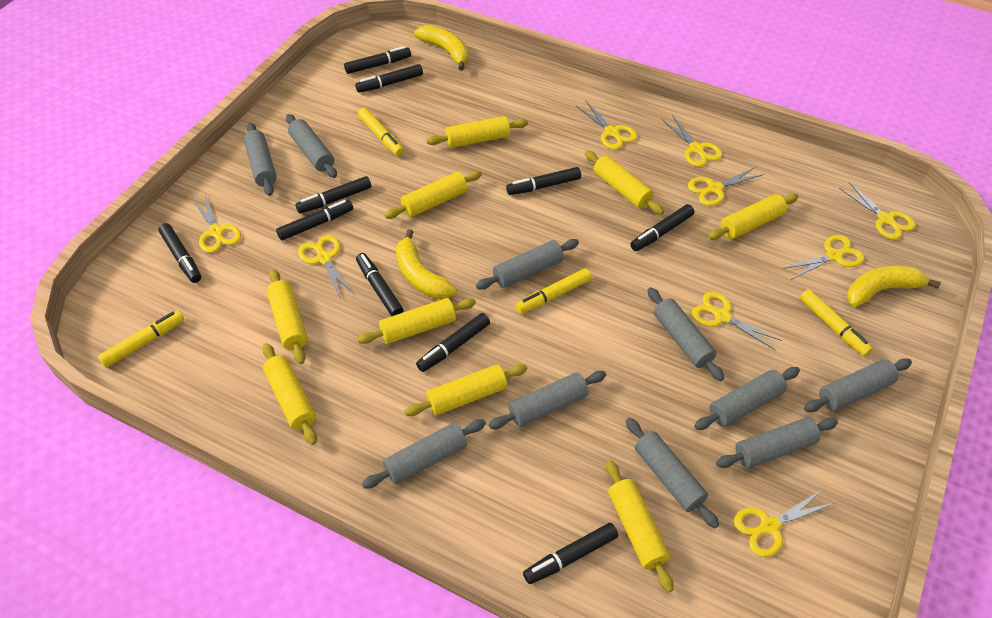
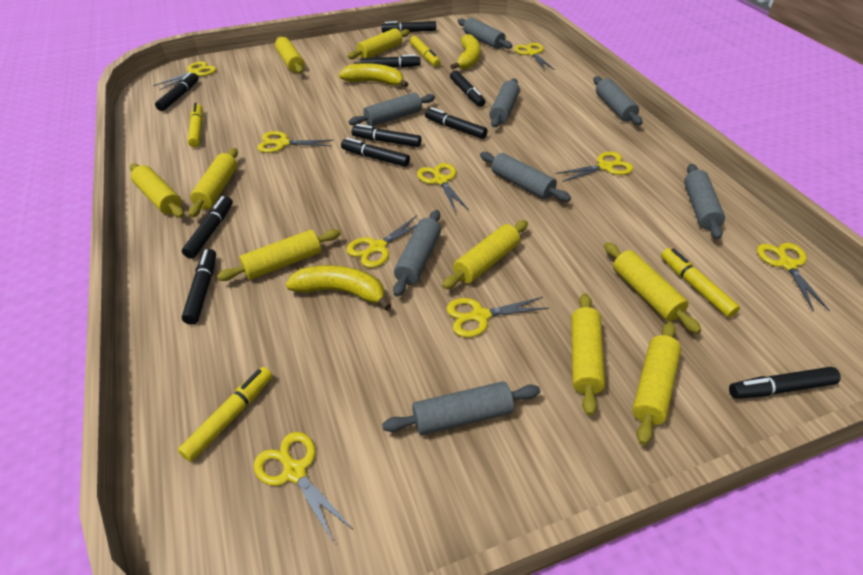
grey rolling pin: [244,123,277,196] [286,114,337,178] [362,419,486,489] [476,239,579,290] [489,371,606,429] [626,418,719,528] [647,287,724,381] [694,367,800,430] [716,417,838,468] [804,358,912,412] = 10 -> [349,93,435,126] [382,381,540,435] [393,210,441,297] [458,18,513,49] [480,152,571,202] [489,78,520,128] [594,76,643,125] [684,164,725,239] = 8

